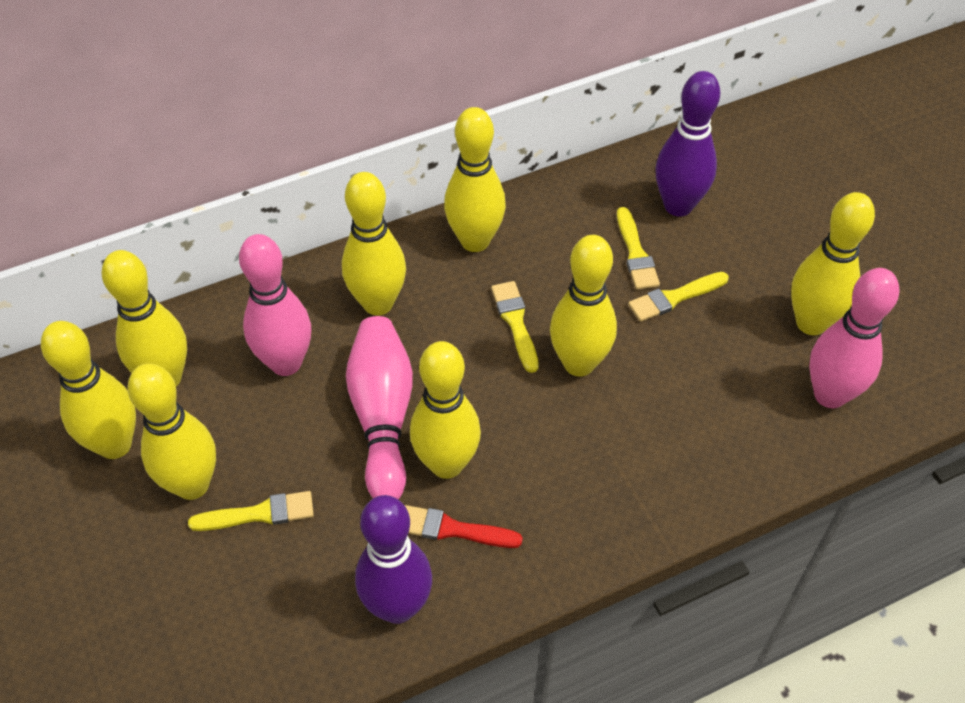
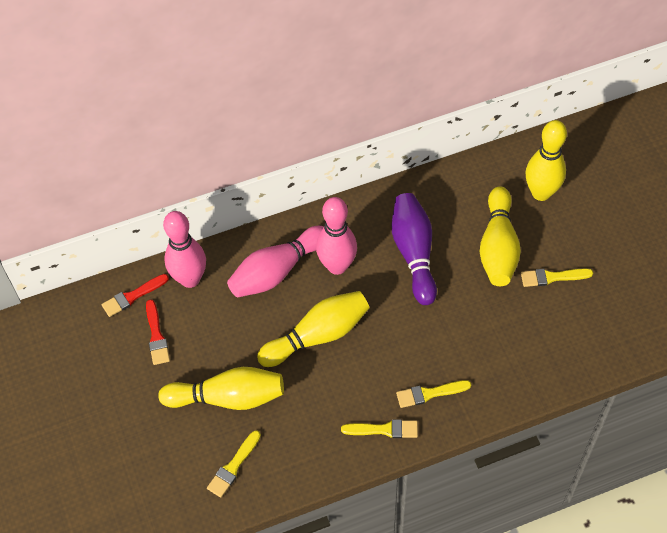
purple bowling pin: [355,495,432,624] [656,71,720,217] = 2 -> [392,193,437,305] = 1
red brush: [405,505,523,548] = 1 -> [102,274,169,317] [146,300,170,365] = 2
yellow bowling pin: [41,321,136,459] [102,250,187,386] [128,363,216,500] [342,172,406,316] [410,341,481,479] [444,107,506,252] [550,235,617,377] [791,192,875,335] = 8 -> [158,367,284,410] [257,291,370,367] [480,186,521,286] [526,120,567,201] = 4

